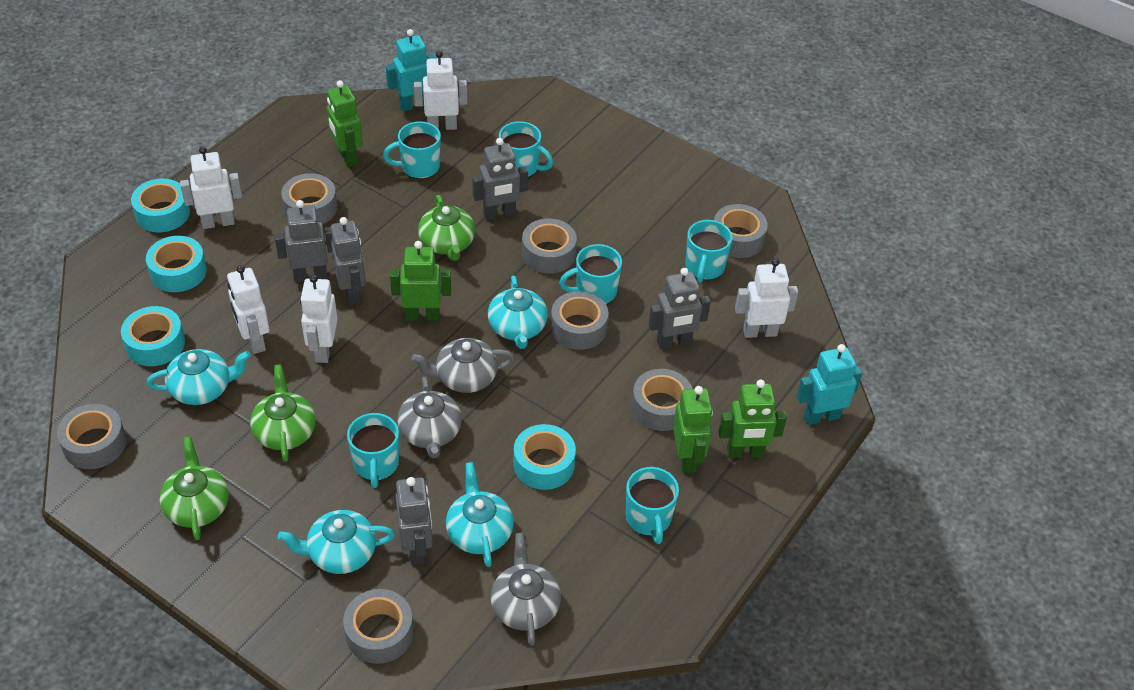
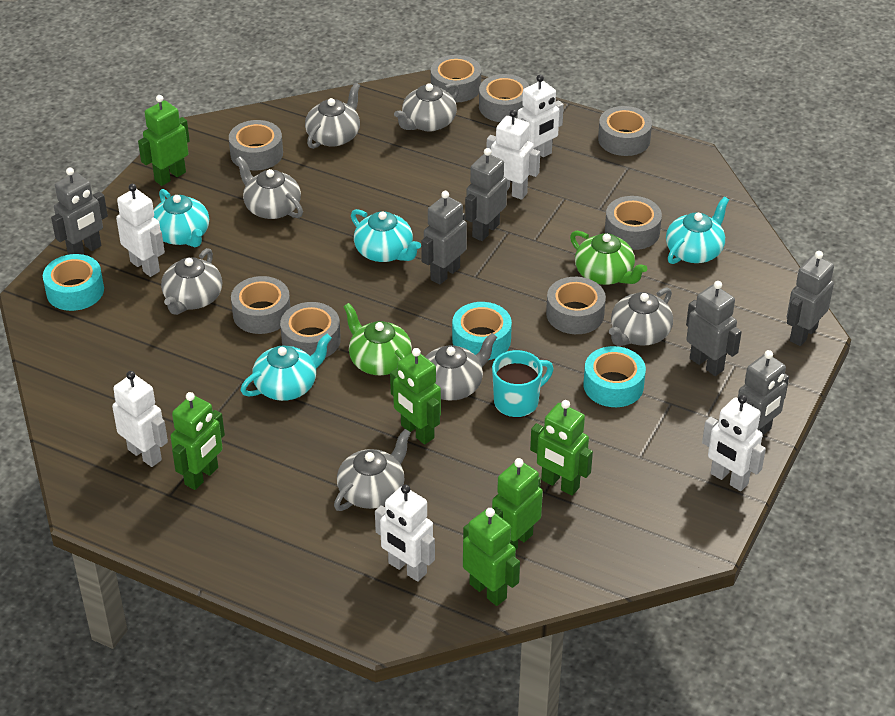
green robot: [327,80,363,167] [390,241,451,321] [673,386,713,473] [718,379,787,458] = 4 -> [138,95,190,186] [170,392,225,490] [390,348,441,445] [463,508,520,606] [492,458,543,550] [530,400,593,496] = 6
green teapot: [159,437,229,540] [250,365,316,462] [418,195,475,261] = 3 -> [343,303,412,375] [570,231,647,285] = 2
grey robot: [275,200,332,282] [331,217,366,305] [396,477,433,565] [472,138,528,220] [649,268,711,349] = 5 -> [51,168,108,255] [421,191,467,285] [465,148,507,241] [686,281,742,376] [738,350,789,435] [787,251,834,346] = 6
grey tape: [57,404,127,469] [281,173,337,224] [343,589,413,664] [522,219,577,274] [551,291,609,350] [632,369,692,431] [714,204,768,258] = 7 -> [229,120,283,171] [231,276,291,334] [280,302,341,358] [431,55,481,102] [479,74,530,122] [546,277,606,334] [598,106,652,156] [605,196,662,250] = 8
grey teapot: [397,377,462,458] [412,338,515,393] [491,533,561,646] = 3 -> [161,248,222,315] [236,156,303,219] [305,83,360,149] [334,429,411,511] [394,83,459,131] [425,333,497,401] [609,287,673,346] = 7
turquoise mug: [347,413,399,488] [383,121,441,179] [499,121,553,177] [559,244,622,304] [626,467,679,544] [686,220,733,283] = 6 -> [492,350,553,418] = 1
turquoise robot: [386,29,437,111] [797,344,862,425] = 2 -> none = 0
turquoise tape: [121,306,185,366] [131,179,190,233] [146,236,207,292] [513,424,576,490] = 4 -> [43,254,104,311] [452,302,512,360] [584,346,646,407] = 3
white robot: [180,146,242,229] [227,265,269,354] [300,275,337,363] [414,51,467,130] [735,258,798,338] = 5 -> [112,371,168,467] [116,184,165,277] [375,484,435,582] [487,110,540,200] [518,75,564,157] [702,395,766,491] = 6

